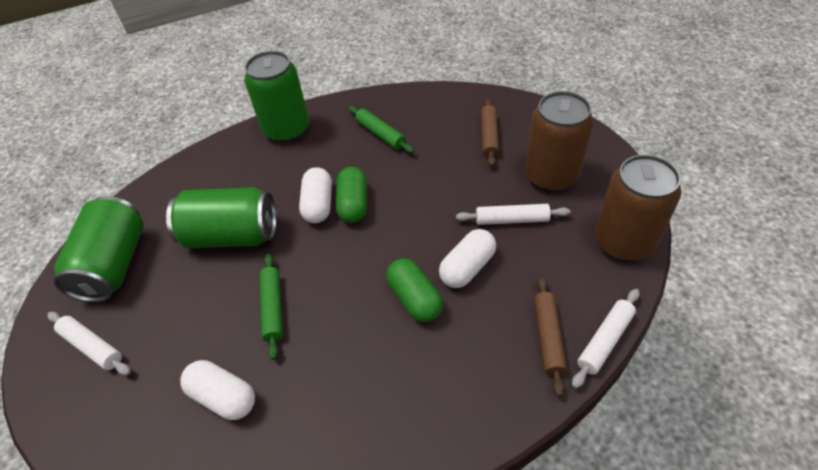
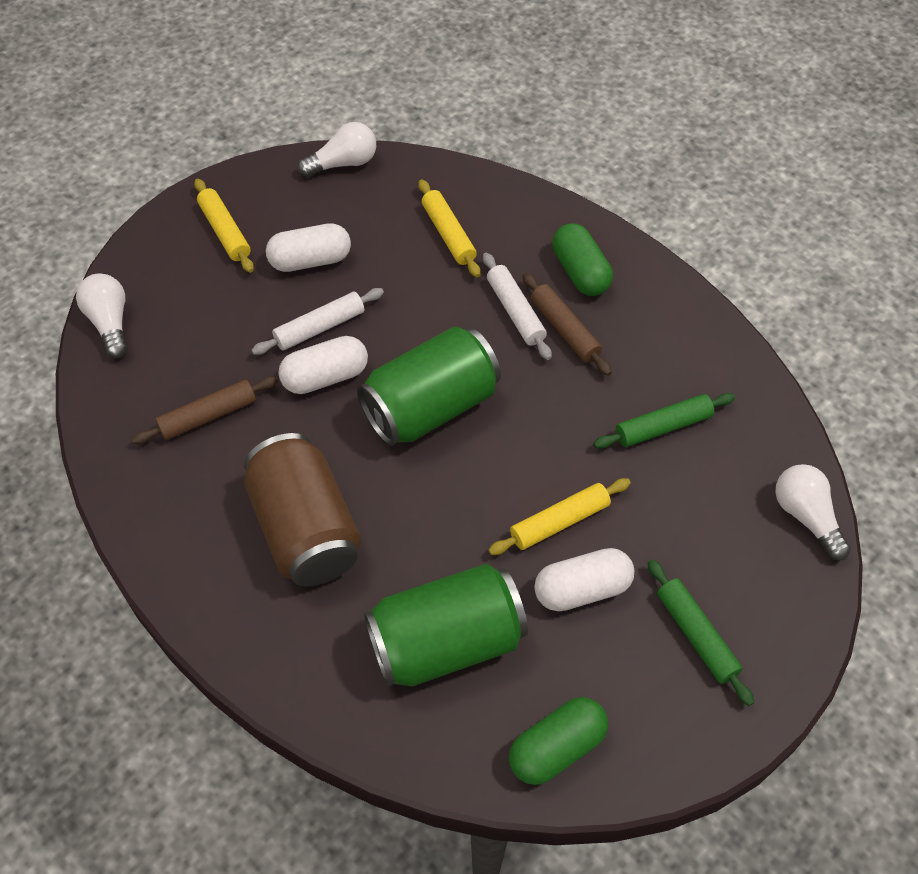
brown can: [525,91,593,192] [595,154,681,262] = 2 -> [244,433,361,587] = 1
green can: [54,196,144,302] [166,187,277,248] [244,51,309,143] = 3 -> [357,326,501,446] [364,564,528,687] = 2
white light bulb: none = 0 -> [76,273,128,358] [298,122,376,178] [775,464,851,561] = 3
white rolling pin: [47,312,131,375] [456,204,570,225] [572,289,639,388] = 3 -> [252,288,384,355] [483,253,552,360] = 2
yellow rolling pin: none = 0 -> [194,179,254,273] [418,179,481,277] [488,478,631,555] = 3

